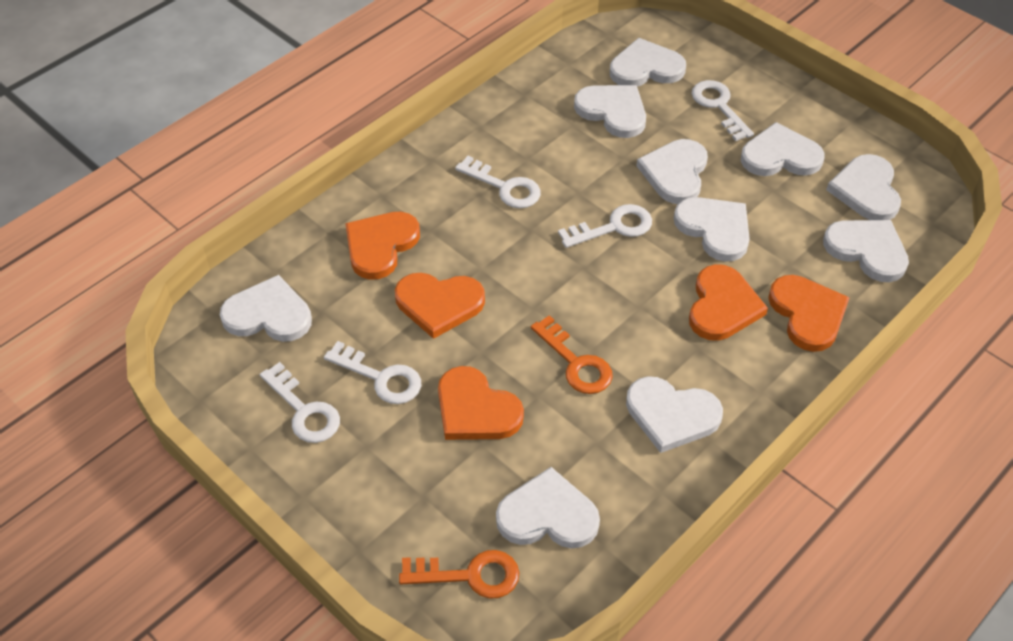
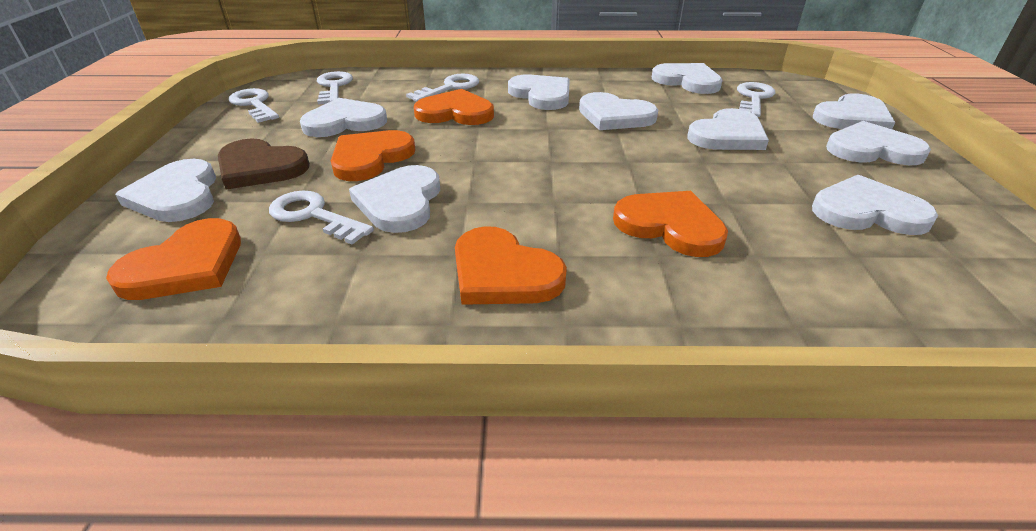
brown heart: none = 0 -> [218,138,310,190] = 1
orange key: [399,550,520,599] [531,315,613,394] = 2 -> none = 0

